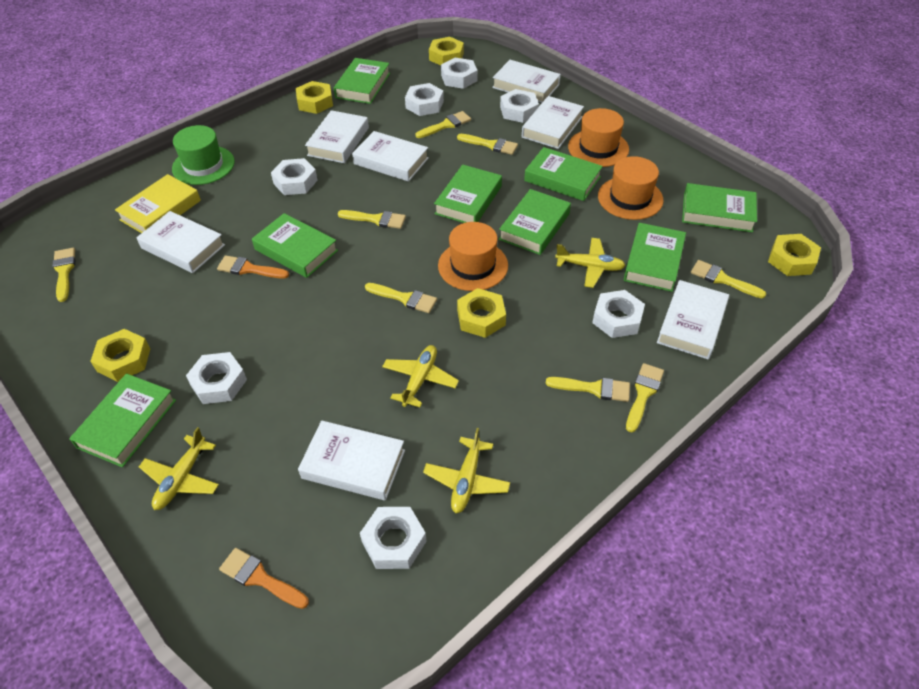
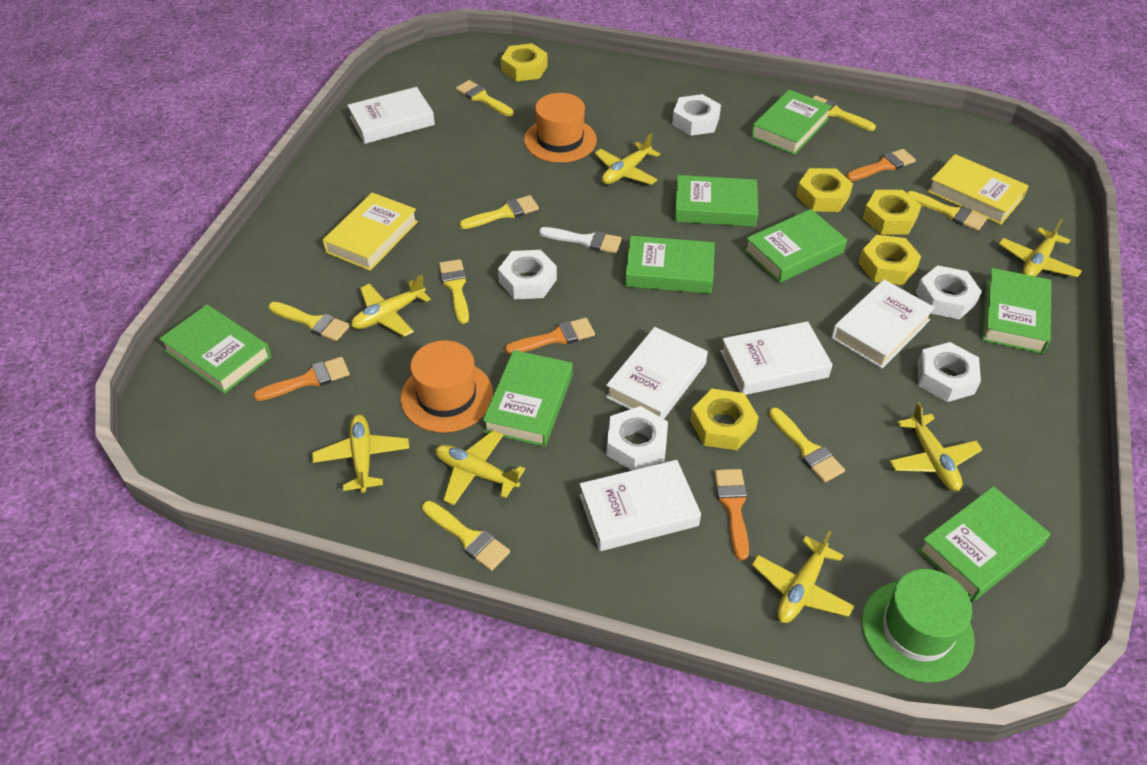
orange brush: [217,255,289,279] [219,548,309,609] = 2 -> [253,357,350,401] [505,318,595,354] [714,469,749,560] [846,149,916,181] = 4
orange hat: [438,222,508,291] [568,108,629,167] [598,156,664,220] = 3 -> [401,340,493,433] [524,93,597,163] = 2
white book: [136,211,225,273] [298,420,405,500] [305,110,369,163] [352,131,429,182] [492,60,561,103] [522,96,584,149] [657,280,729,359] = 7 -> [347,87,435,144] [579,460,701,551] [606,327,708,419] [720,321,833,395] [831,279,935,368] = 5
white brush: none = 0 -> [539,227,622,254] = 1
white nut: [186,352,247,404] [271,158,318,195] [360,507,427,569] [405,83,444,116] [441,58,478,89] [500,89,539,123] [592,290,645,338] = 7 -> [498,250,557,299] [606,406,668,471] [672,94,721,136] [916,265,982,319] [917,342,981,402] = 5
yellow book: [115,174,201,233] = 1 -> [323,192,418,271] [927,154,1029,225] = 2
yellow plane: [139,427,219,510] [382,345,459,407] [423,428,510,513] [555,238,626,288] = 4 -> [312,415,409,493] [351,275,431,337] [435,430,525,505] [595,133,660,185] [752,530,854,623] [890,402,983,491] [999,219,1082,277] = 7

